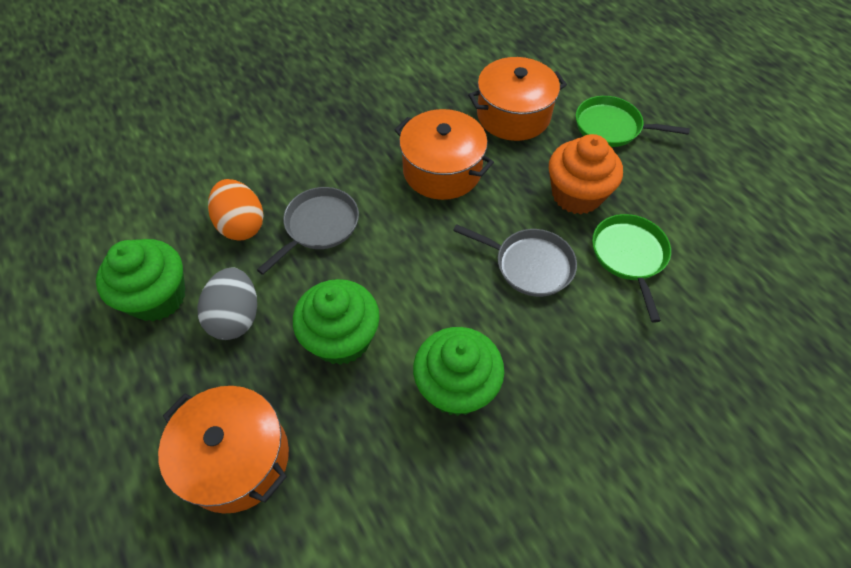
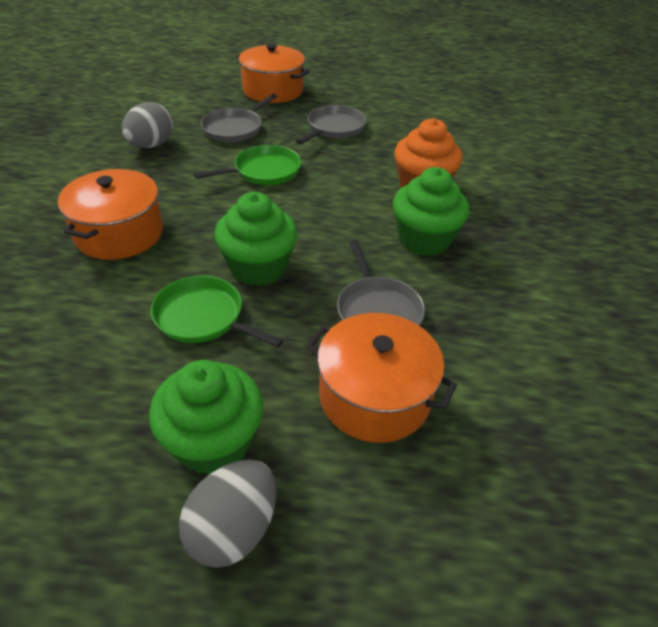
grey egg: [197,267,257,340] = 1 -> [122,102,173,148] [179,459,276,568] = 2
grey pan: [257,187,359,275] [453,224,577,297] = 2 -> [201,94,277,142] [296,105,367,144] [337,239,425,326] = 3
orange egg: [208,179,264,241] = 1 -> none = 0

